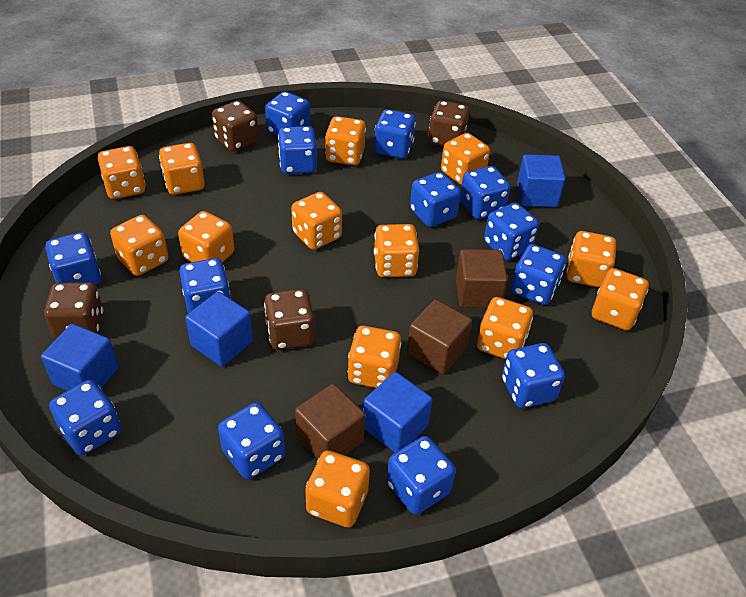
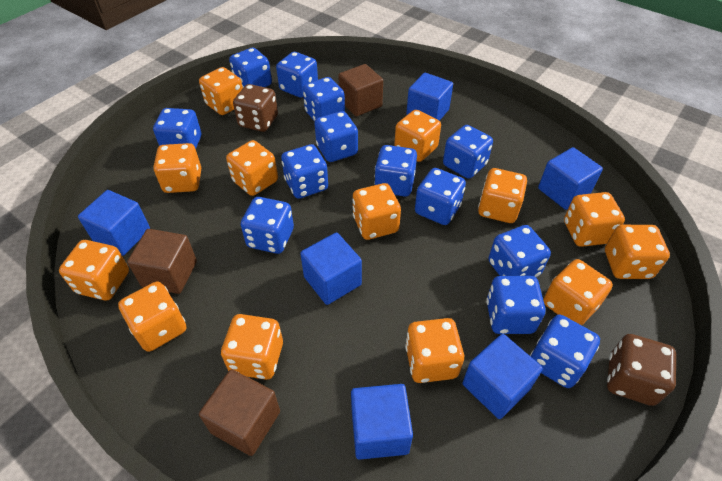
blue cube: [41,324,118,391] [185,291,253,367] [363,372,433,453] [517,154,565,207] = 4 -> [78,190,150,256] [300,232,362,305] [351,384,413,460] [406,73,453,121] [463,334,543,419] [538,147,603,210] = 6
brown dice: [44,282,103,339] [212,100,259,152] [264,289,315,350] [428,100,470,146] = 4 -> [233,84,278,132] [607,334,676,406] = 2

